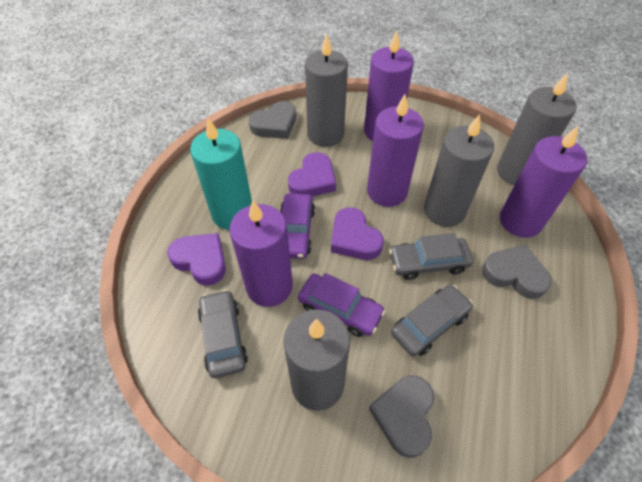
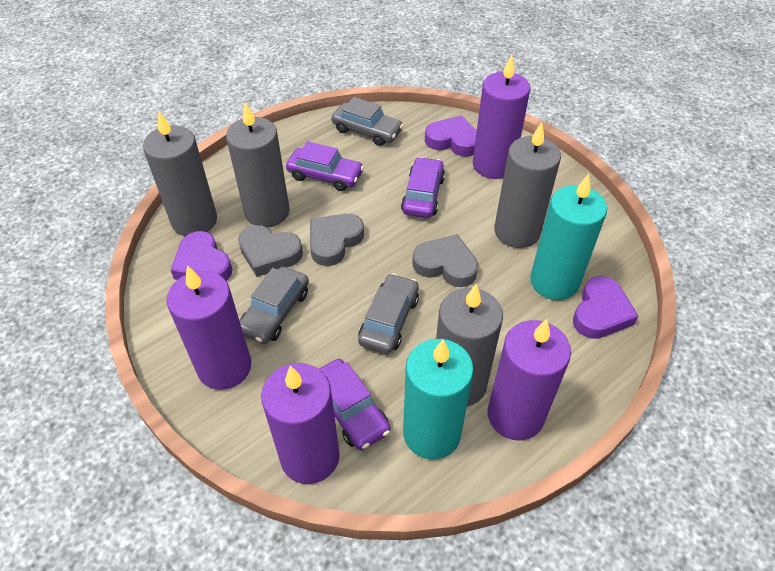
purple car: [280,193,315,259] [298,273,386,337] = 2 -> [286,141,364,191] [319,359,391,450] [401,157,445,218] = 3
turquoise candle: [190,118,252,230] = 1 -> [403,339,474,460] [530,174,607,300] = 2

